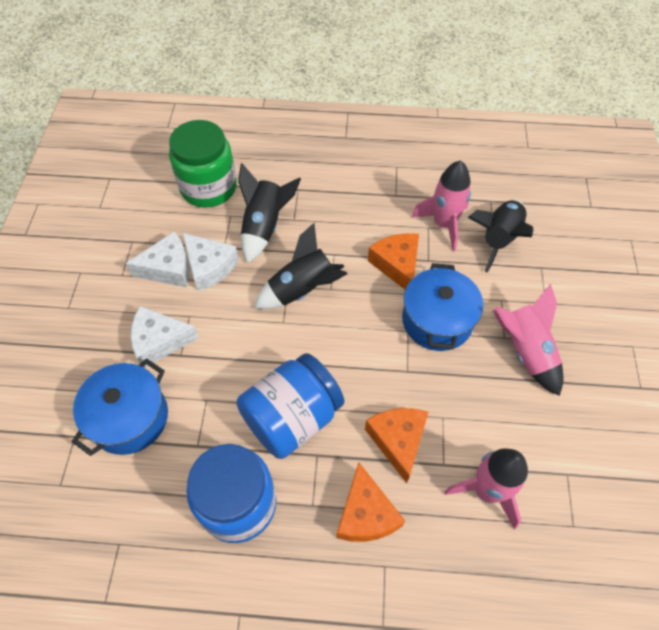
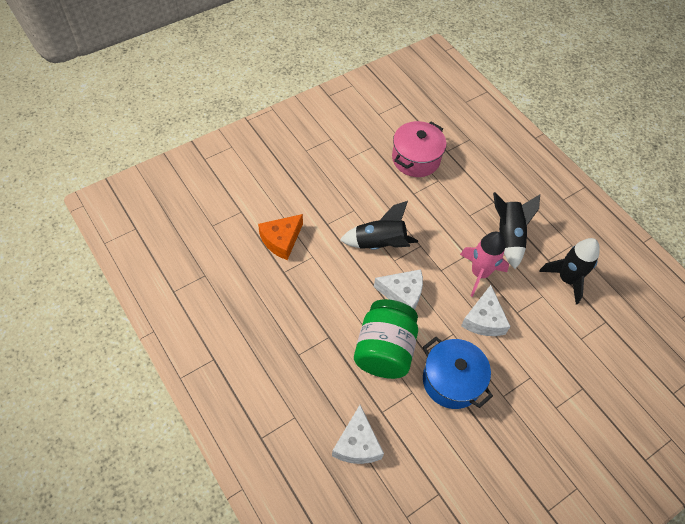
blue jar: [186,444,277,543] [237,353,344,459] = 2 -> none = 0
blue pot: [71,359,168,456] [402,263,483,351] = 2 -> [423,337,493,409] = 1
orange cheese: [337,463,405,542] [365,408,428,483] [368,233,419,290] = 3 -> [258,214,303,260] = 1
pink pot: none = 0 -> [392,121,446,177] = 1
pink rocket: [411,160,471,251] [444,448,528,530] [492,284,563,396] = 3 -> [460,232,509,297] = 1

